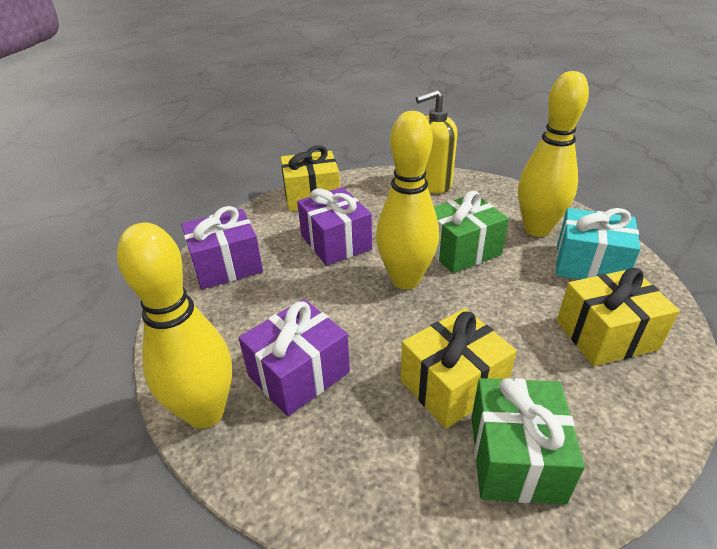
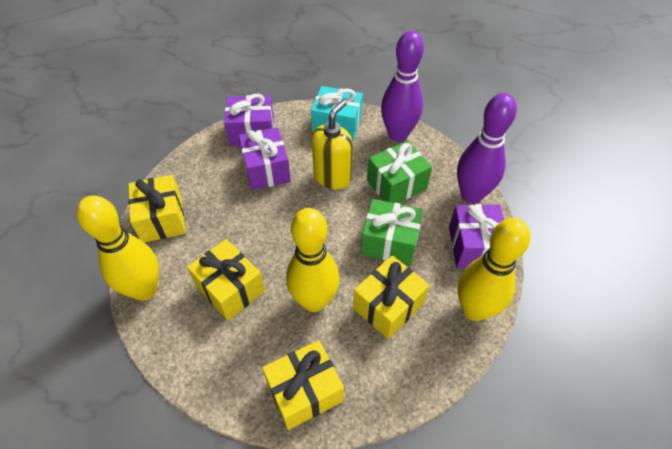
purple bowling pin: none = 0 -> [381,31,424,142] [457,93,517,204] = 2
yellow gift: [281,145,340,212] [401,308,517,429] [557,268,680,366] = 3 -> [128,175,186,243] [187,239,265,321] [262,340,344,430] [353,255,430,339] = 4

